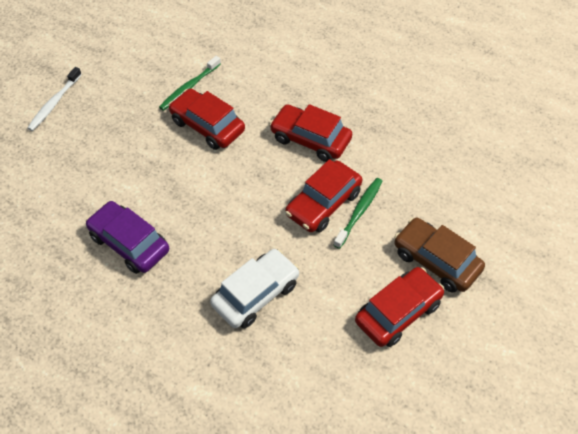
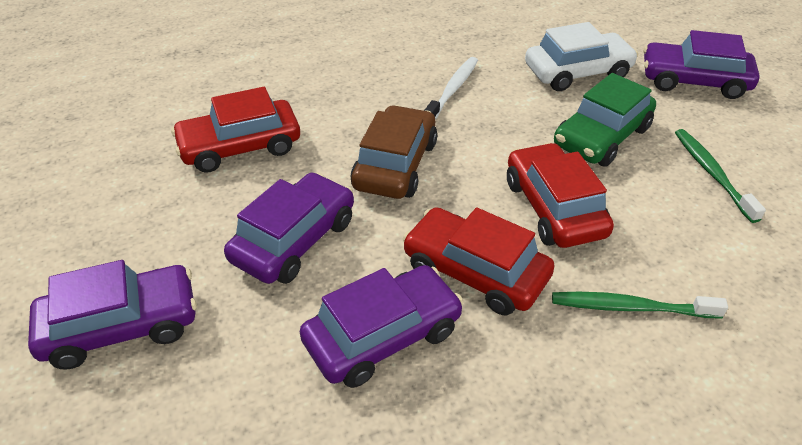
green car: none = 0 -> [554,73,656,167] = 1
purple car: [86,201,169,274] = 1 -> [28,260,197,370] [224,173,354,284] [300,265,463,388] [643,30,760,99] = 4
red car: [169,89,245,150] [270,104,352,162] [285,159,362,232] [355,267,444,347] = 4 -> [171,87,300,173] [402,207,554,315] [507,143,614,248] = 3

